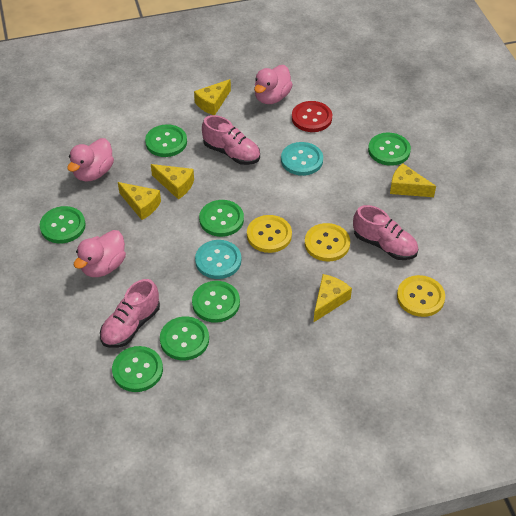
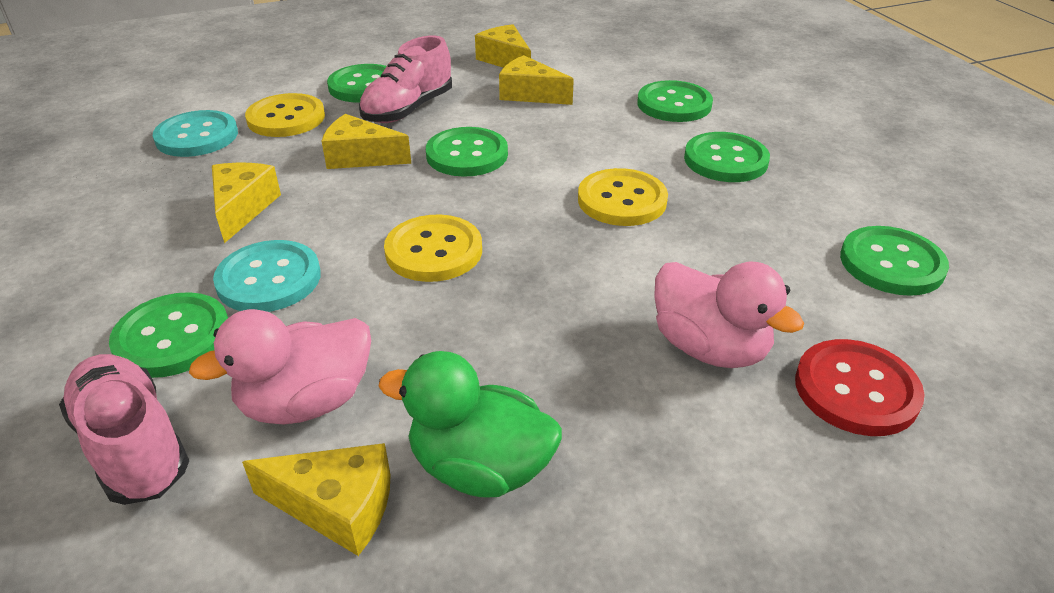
green button: [40,206,86,243] [112,346,163,392] [145,124,187,157] [160,316,209,360] [192,281,240,323] [199,200,244,237] [368,132,411,166] = 7 -> [109,292,228,378] [327,64,386,103] [426,127,508,177] [637,80,713,122] [684,132,770,182] [840,226,949,296] = 6
green duck: none = 0 -> [378,351,562,497] = 1
pink duck: [67,138,114,181] [74,230,126,277] [254,65,293,104] = 3 -> [189,309,371,425] [654,262,804,368] = 2
pink shoe: [100,279,160,348] [202,115,260,165] [353,205,418,260] = 3 -> [59,354,189,505] [359,35,452,123] = 2

